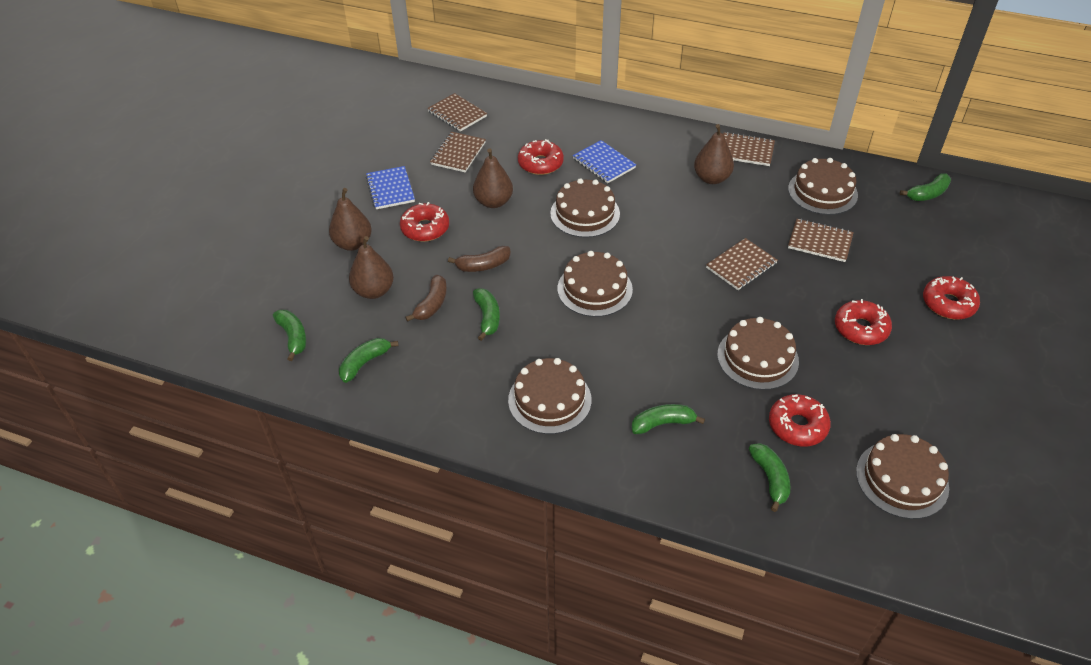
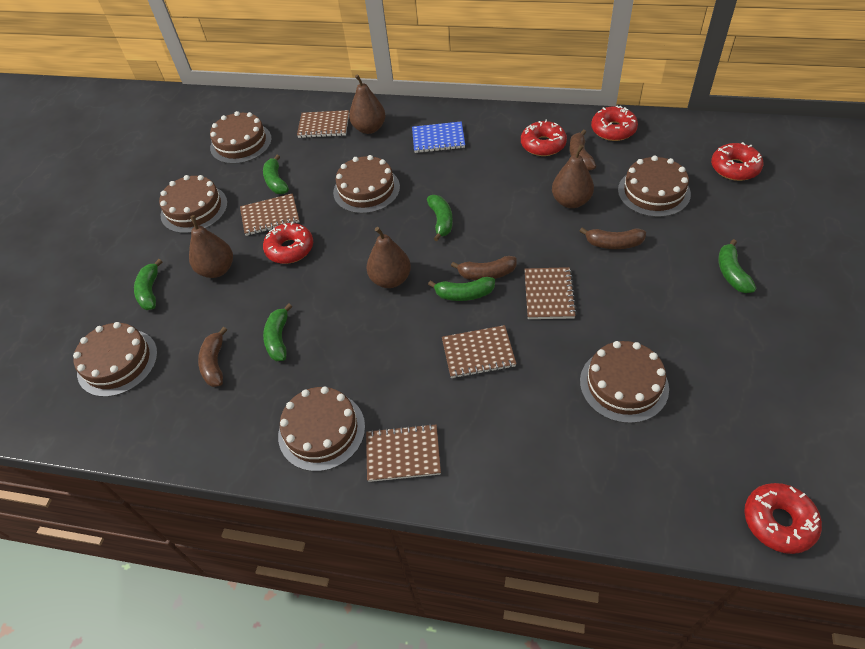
blue notebook: [366,166,415,209] [573,140,636,183] = 2 -> [412,121,465,153] = 1
brown banana: [405,275,447,322] [448,246,511,272] = 2 -> [198,327,227,387] [451,256,517,280] [569,129,596,171] [580,228,646,249] = 4
brown cake: [508,358,592,434] [550,178,620,238] [557,251,633,317] [717,317,799,390] [788,158,858,215] [856,434,949,519] = 6 -> [73,322,158,397] [159,175,228,233] [210,111,272,164] [278,386,365,471] [333,155,400,214] [580,341,669,423] [618,155,691,217] = 7

